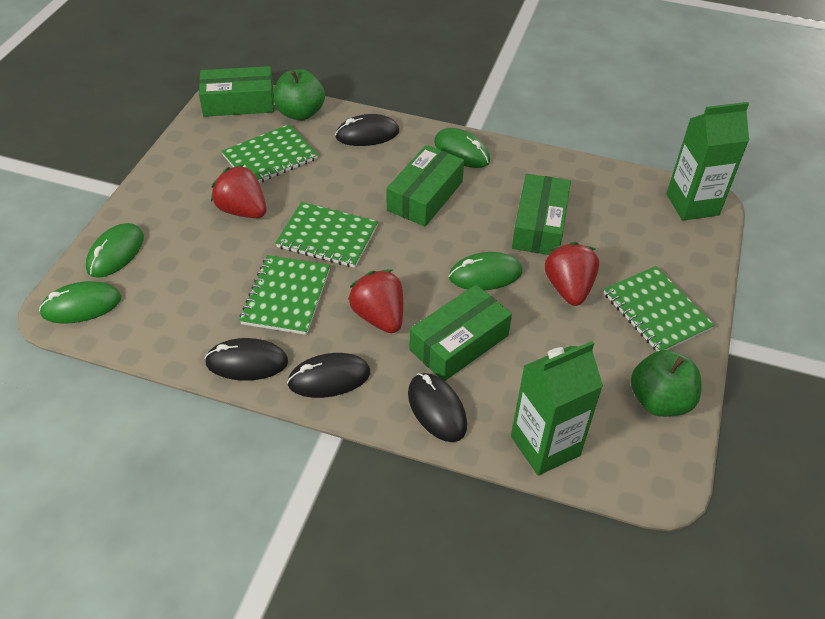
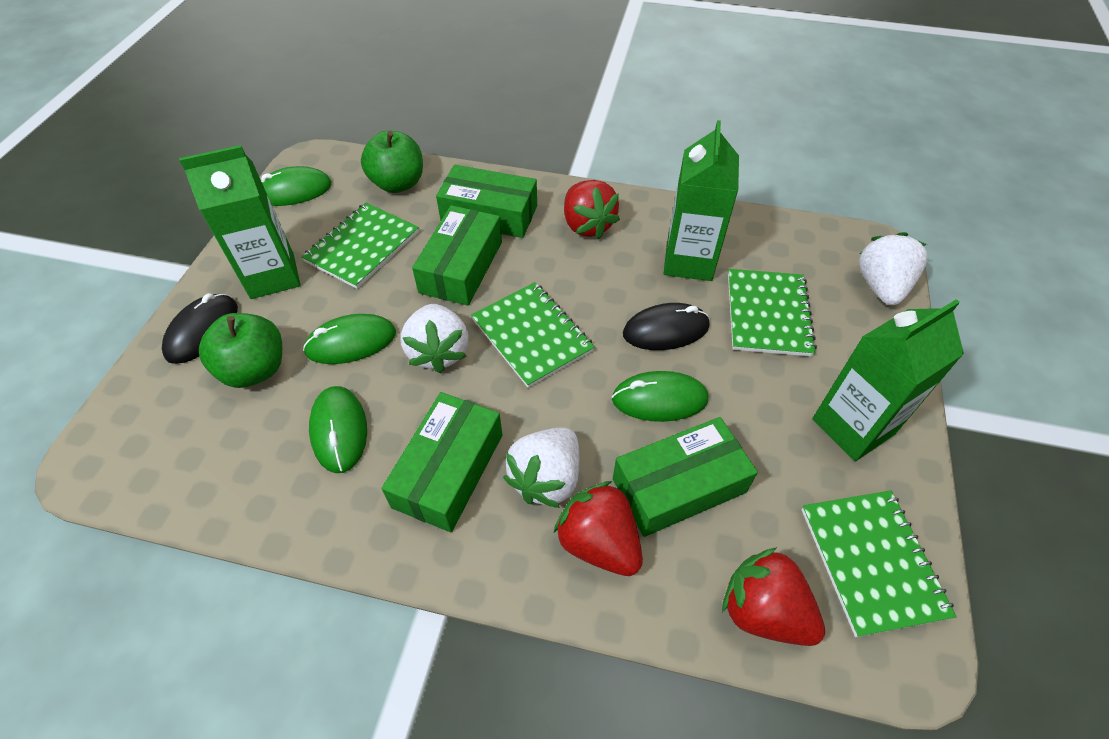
black mouse: [205,338,288,381] [287,353,370,398] [335,114,399,146] [408,373,467,442] = 4 -> [162,294,238,364] [623,303,710,350] = 2
green carton: [511,341,603,475] [666,102,749,221] = 2 -> [179,145,300,299] [664,120,739,281] [812,299,964,461] = 3
white strawberry: none = 0 -> [401,304,469,373] [503,427,579,508] [859,232,927,305] = 3

